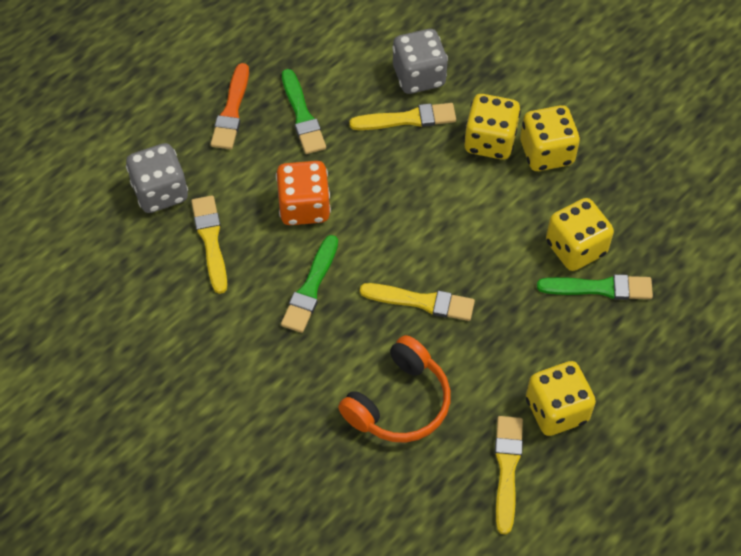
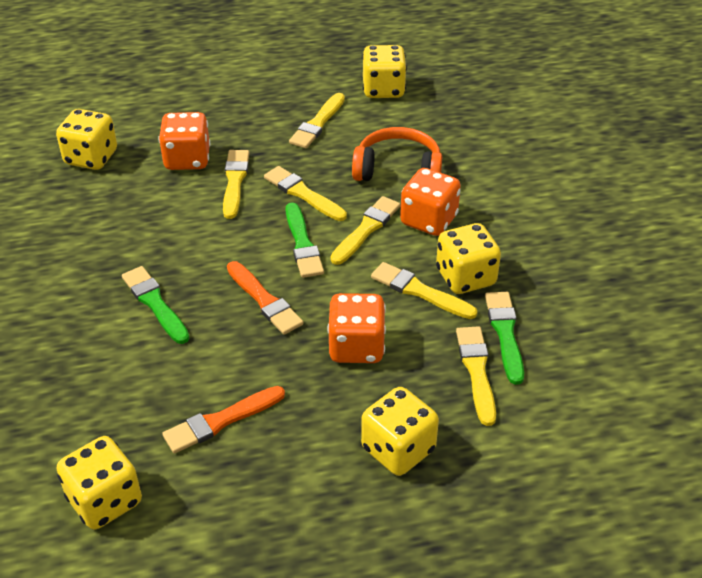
grey dice: [126,143,188,213] [392,29,448,94] = 2 -> none = 0
orange brush: [211,63,249,149] = 1 -> [162,386,285,453] [227,261,303,335] = 2
orange dice: [276,161,331,225] = 1 -> [159,112,210,170] [327,293,386,363] [400,168,461,236] = 3
yellow brush: [191,195,228,294] [349,103,456,130] [360,283,475,321] [495,416,523,535] = 4 -> [223,150,250,219] [264,166,347,221] [289,93,345,148] [330,196,401,265] [371,262,477,319] [456,326,496,426] = 6
yellow dice: [464,94,521,160] [520,105,580,171] [526,361,596,436] [546,198,614,271] = 4 -> [56,109,117,170] [56,436,142,529] [361,387,439,476] [362,45,407,98] [436,223,501,294] = 5

